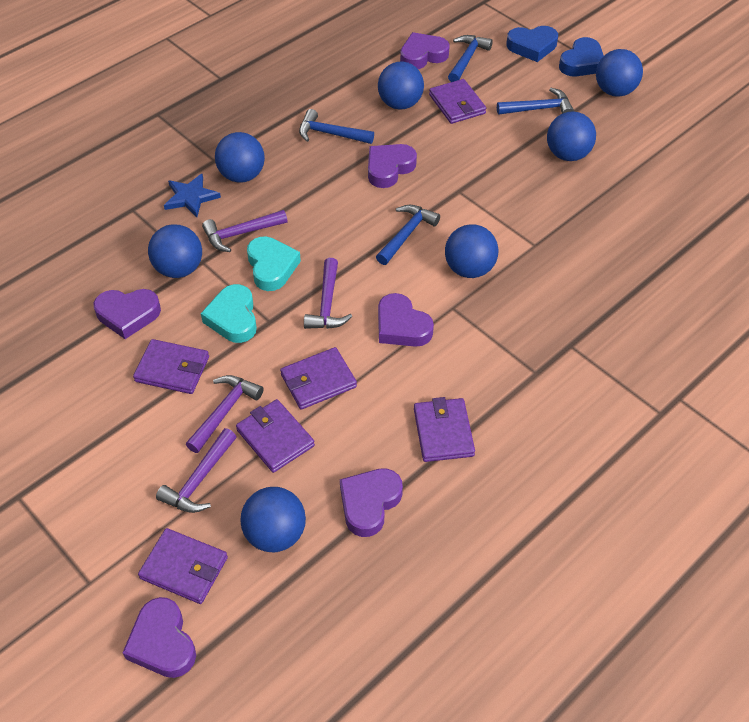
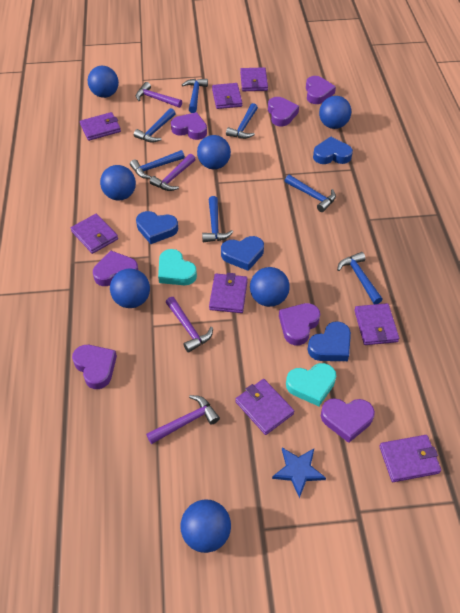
blue hammer: [299,109,374,144] [376,205,440,265] [448,35,493,82] [497,88,574,115] = 4 -> [130,150,185,179] [134,108,176,143] [182,79,208,113] [202,196,233,242] [226,103,258,139] [285,175,336,212] [337,252,383,304] = 7
blue heart: [506,26,558,62] [559,37,604,76] = 2 -> [136,211,178,244] [221,236,264,271] [307,321,351,361] [313,137,353,164] = 4
purple heart: [93,289,161,339] [123,597,196,678] [340,468,403,537] [368,144,417,188] [378,293,434,347] [400,32,450,69] = 6 -> [72,345,117,389] [93,251,139,286] [171,112,207,140] [268,97,299,126] [279,303,320,345] [306,76,336,104] [321,398,375,443] = 7
purple wallet: [133,339,209,394] [138,528,228,604] [236,399,315,473] [280,347,357,410] [414,397,475,462] [429,79,486,124] = 6 -> [71,214,118,254] [80,112,121,141] [209,273,248,313] [212,83,242,109] [235,379,294,435] [240,67,268,91] [354,303,399,345] [379,435,441,482] = 8

